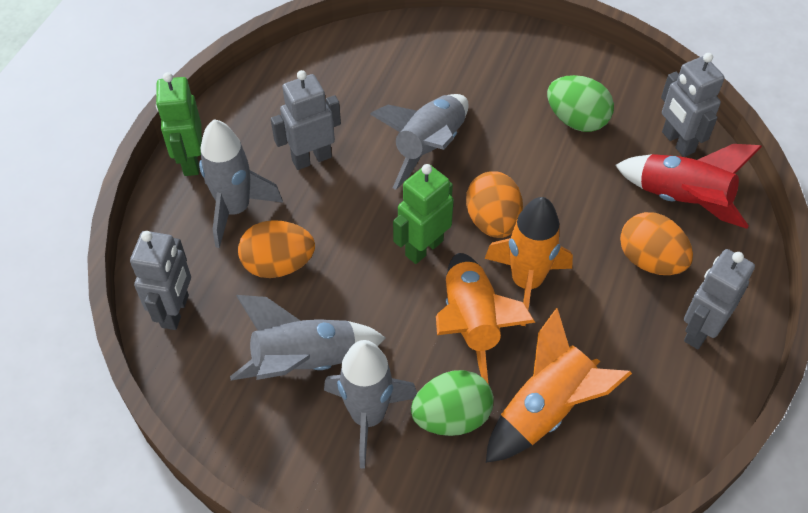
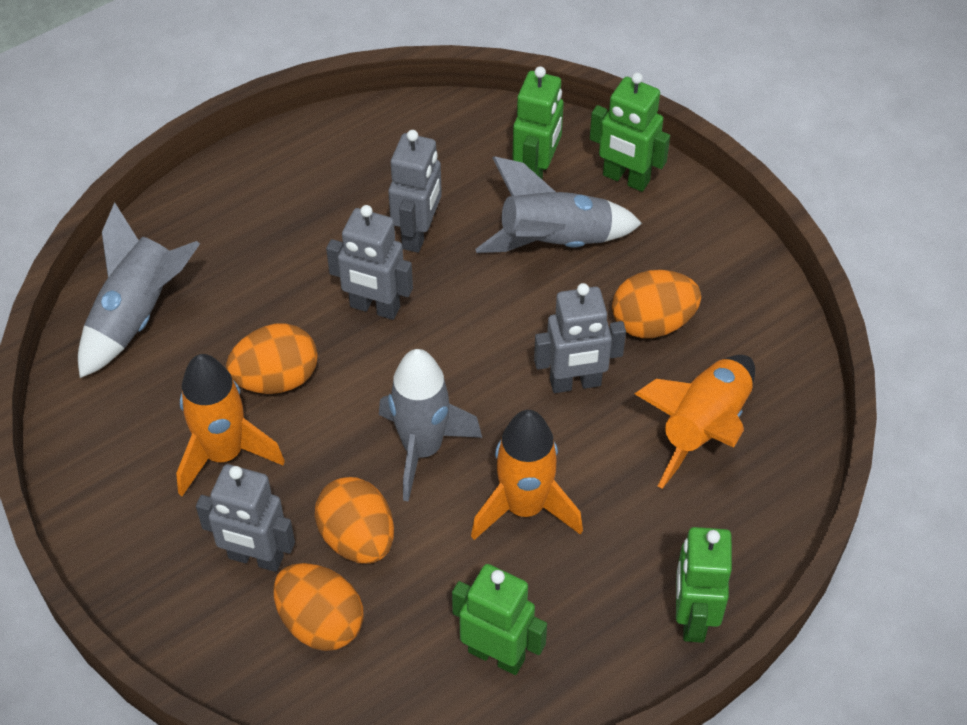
green egg: [411,370,494,436] [547,75,614,132] = 2 -> none = 0
green robot: [156,72,202,176] [393,164,454,264] = 2 -> [452,564,547,675] [513,66,564,179] [590,72,670,192] [676,527,732,643] = 4
grey rocket: [199,119,283,248] [230,295,386,380] [324,340,417,469] [370,94,469,190] = 4 -> [78,202,200,378] [379,349,482,502] [475,156,642,253] = 3
orange egg: [238,220,315,278] [466,171,523,238] [620,212,693,275] = 3 -> [226,323,318,394] [273,563,364,651] [315,477,394,564] [612,270,701,338] = 4
red rocket: [615,144,762,229] = 1 -> none = 0

